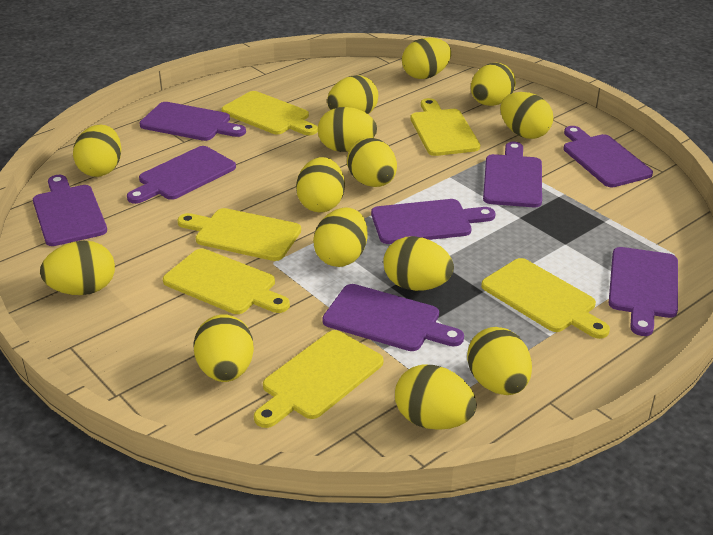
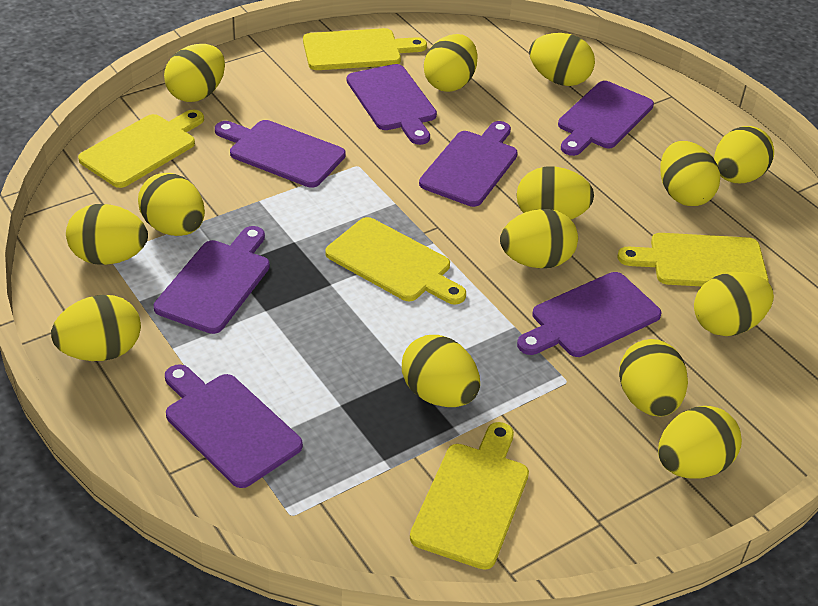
purple cutting board: [33,175,107,246] [127,146,236,204] [139,102,246,141] [322,284,464,351] [371,199,495,244] [483,142,542,207] [563,126,653,187] [609,247,678,336] = 8 -> [153,226,270,334] [165,364,303,488] [215,120,346,188] [347,64,437,145] [419,121,518,207] [517,272,661,357] [558,81,654,156] = 7
yellow cutting board: [163,248,290,314] [177,208,301,261] [222,91,318,135] [254,330,384,428] [411,98,480,156] [481,258,610,339] = 6 -> [78,110,204,188] [303,28,427,70] [325,217,466,304] [410,422,529,570] [617,233,769,287] = 5

